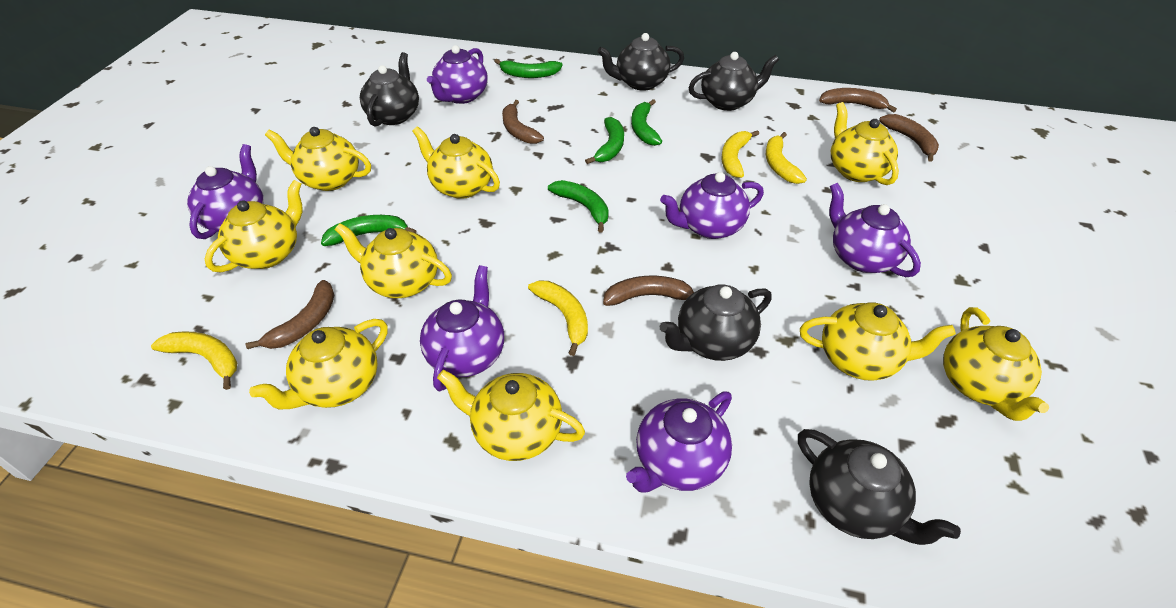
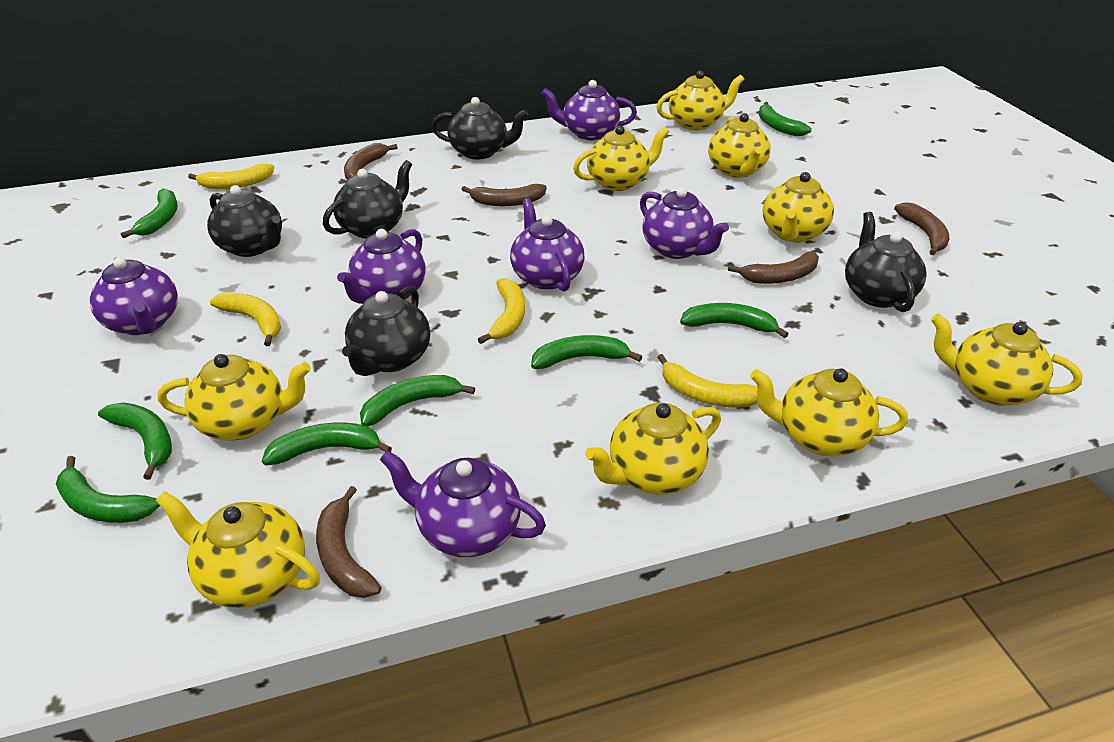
green banana: [321,215,416,246] [494,59,563,78] [548,180,609,232] [585,117,624,164] [631,99,662,146] = 5 -> [56,456,160,523] [98,402,172,480] [121,188,178,238] [262,423,392,466] [360,375,475,426] [531,335,642,369] [680,303,788,338] [759,102,812,136] = 8

